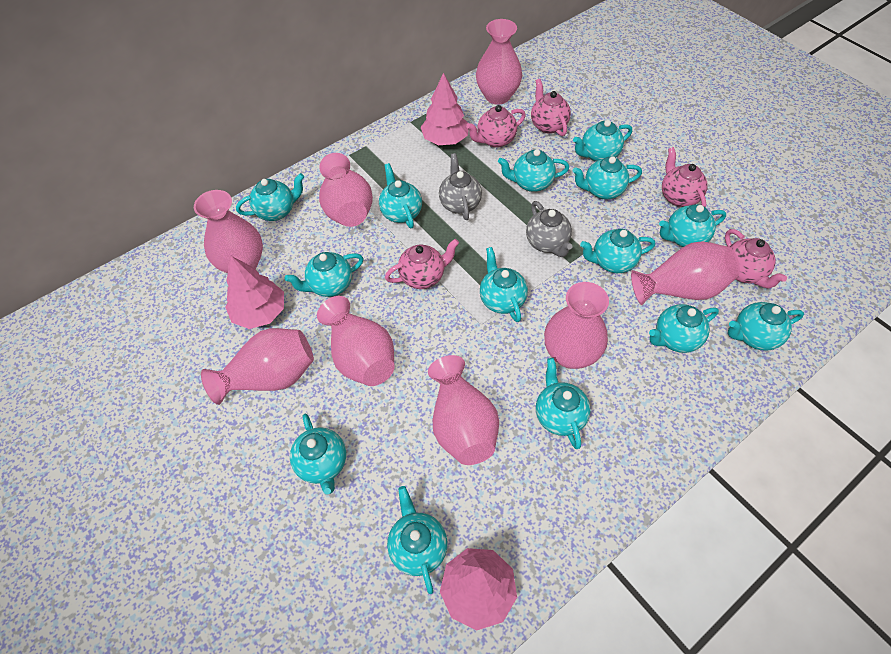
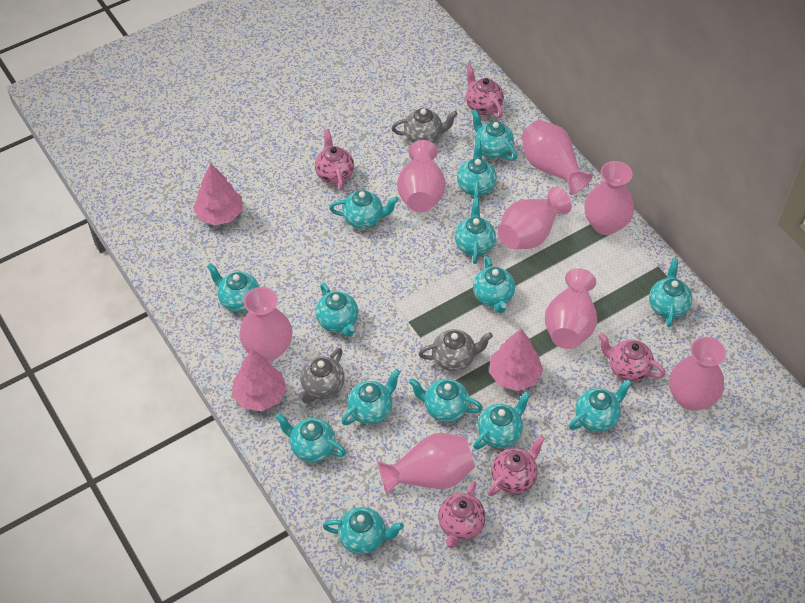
grey teapot: [439,153,482,220] [526,201,572,257] = 2 -> [298,348,344,404] [392,108,458,143] [418,329,493,371] = 3

